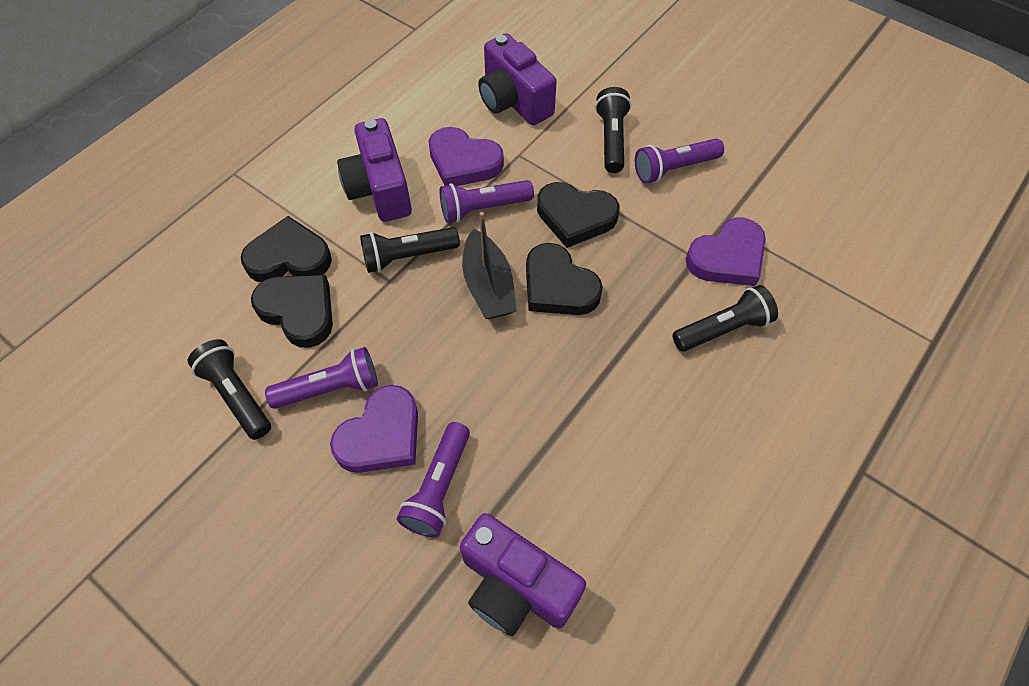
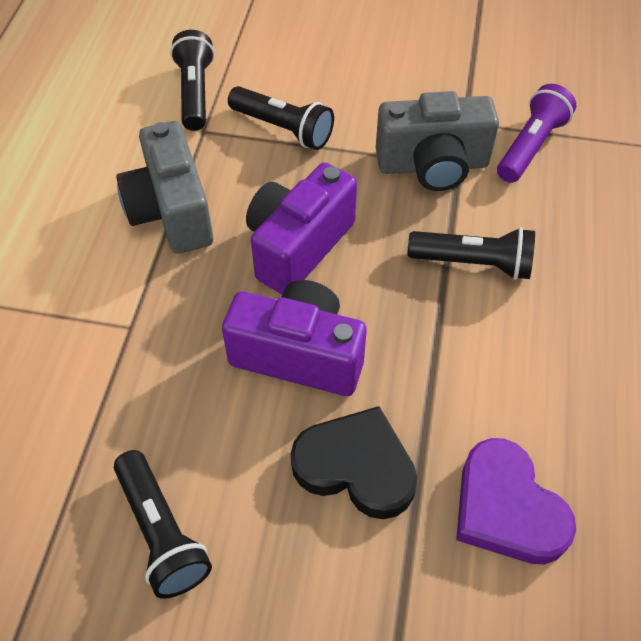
black boat: [462,212,517,319] = 1 -> none = 0
black heart: [241,216,332,282] [251,275,333,348] [526,243,603,315] [537,182,619,248] = 4 -> [291,406,418,519] = 1
grey camera: none = 0 -> [116,121,213,254] [376,91,499,191] = 2
purple camera: [337,118,412,222] [460,513,586,636] [478,33,557,125] = 3 -> [222,280,367,396] [246,162,357,294] = 2
purple flashlight: [265,347,378,409] [397,422,470,537] [440,180,534,223] [635,138,724,184] = 4 -> [497,84,576,183] = 1
purple heart: [330,385,418,473] [429,127,504,186] [686,217,766,286] = 3 -> [456,438,576,564] = 1

